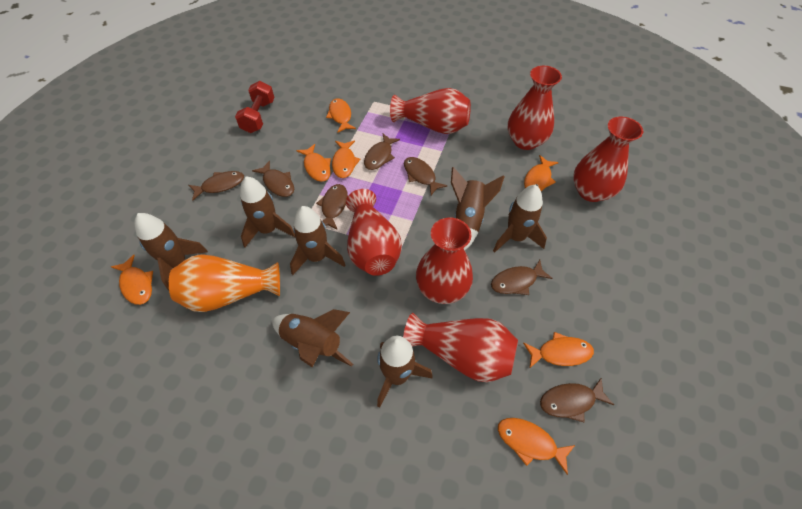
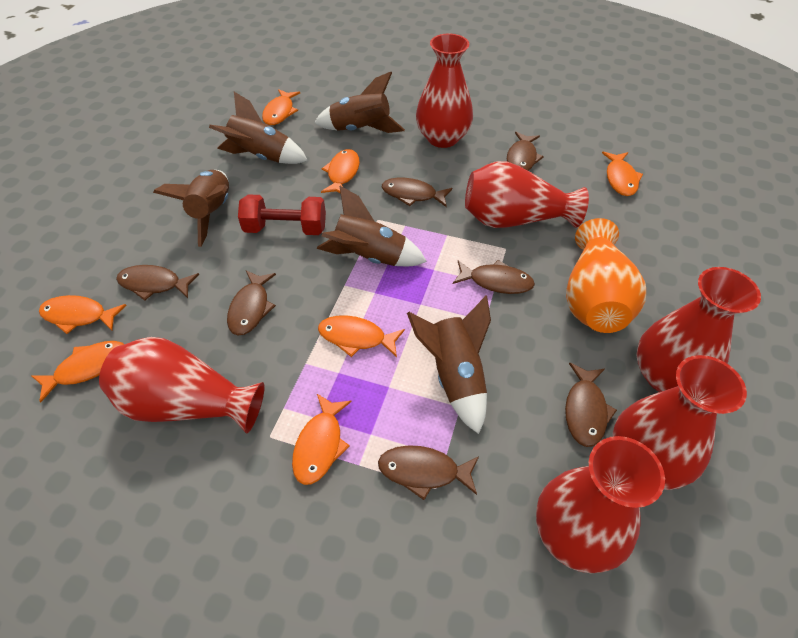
brown rocket: [134,213,208,291] [240,176,295,247] [272,309,353,367] [290,206,345,275] [377,336,433,408] [451,167,505,250] [493,185,547,253] = 7 -> [153,170,229,247] [209,92,308,164] [315,72,405,133] [317,186,427,266] [407,296,491,434] = 5

